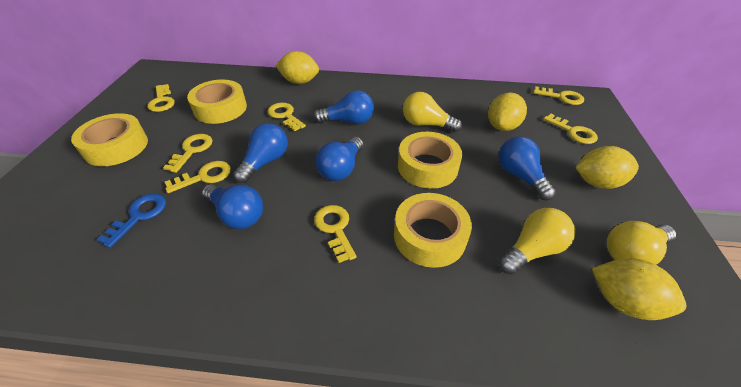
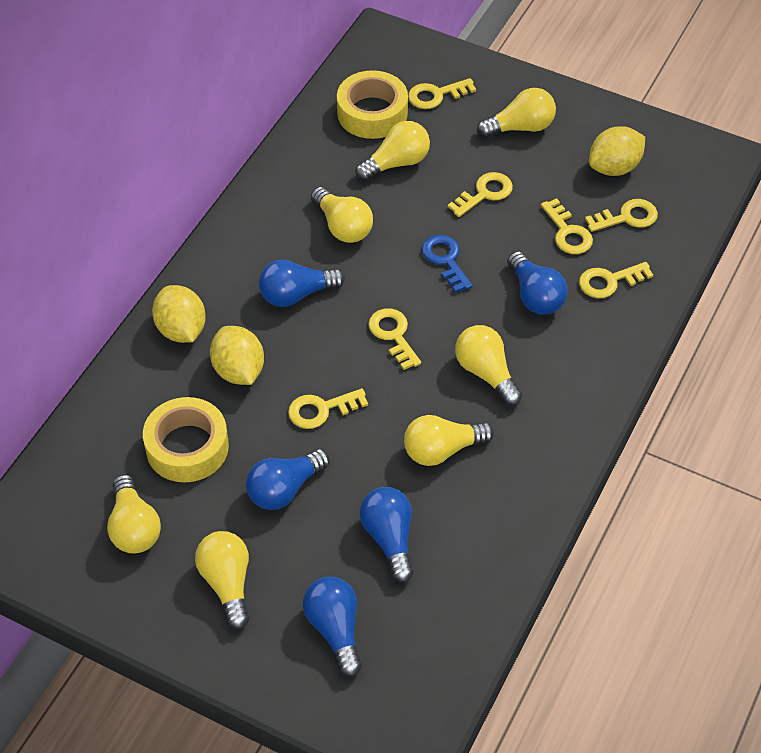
yellow lemon: [276,51,319,84] [488,93,527,131] [576,146,639,189] [592,258,686,320] = 4 -> [152,285,206,343] [210,326,264,385] [589,126,645,176] = 3
yellow light bulb: [403,92,462,132] [498,208,575,275] [607,221,676,265] = 3 -> [107,474,161,553] [195,531,249,630] [311,187,373,243] [355,121,430,181] [404,415,494,466] [455,325,522,406] [477,88,556,138] = 7
yellow tape: [71,113,148,166] [187,80,247,124] [394,193,472,268] [398,132,462,189] = 4 -> [143,397,229,483] [337,70,408,139] = 2

